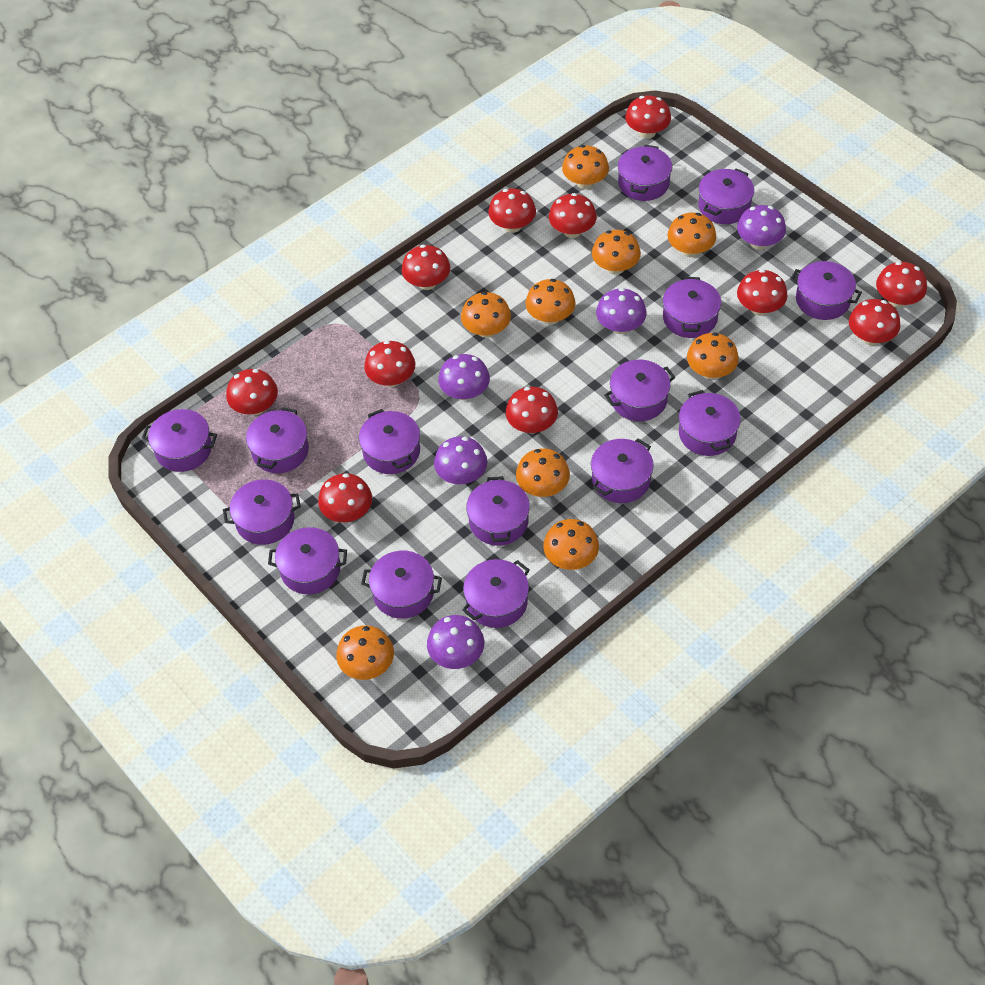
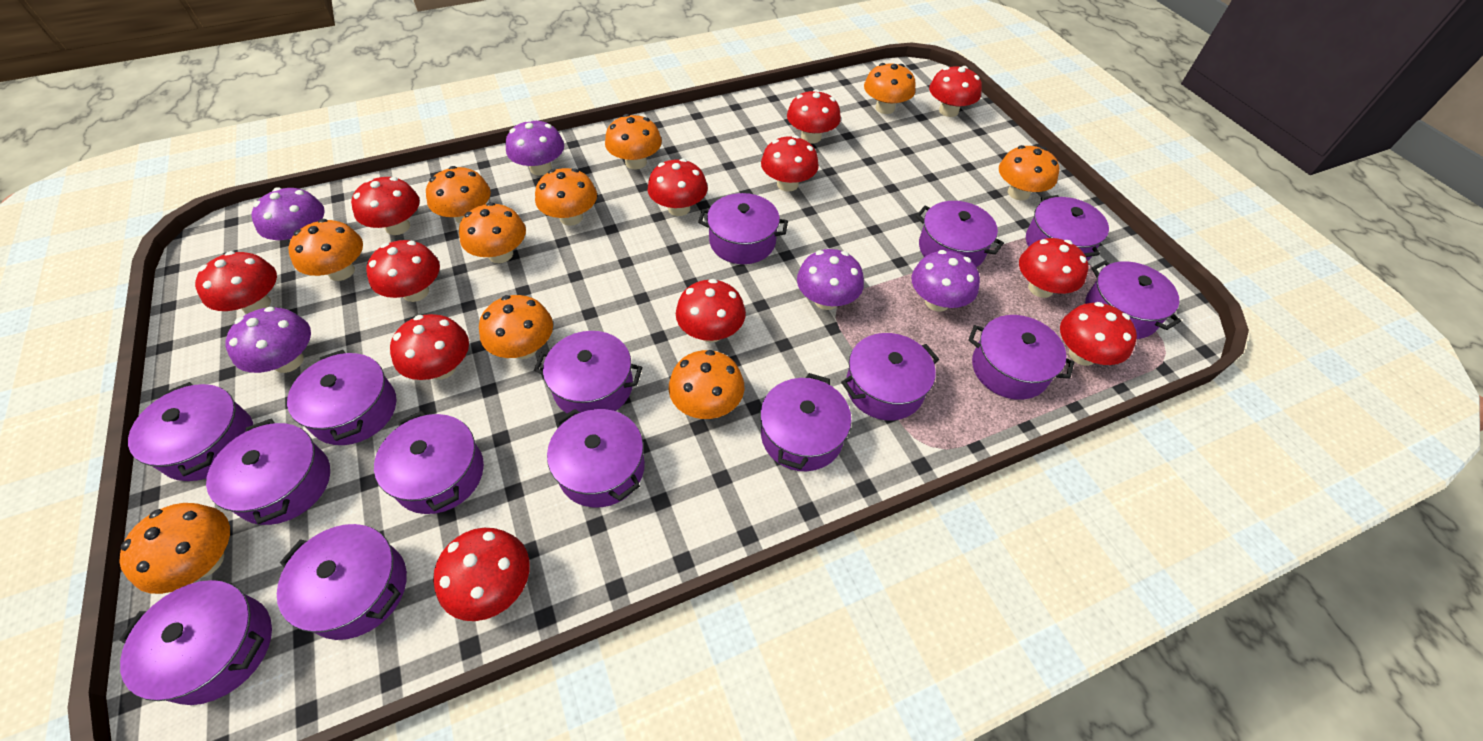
orange mushroom: [336,625,394,680] [461,292,511,338] [516,448,570,497] [525,279,576,325] [543,519,599,570] [562,145,609,189] [592,230,641,275] [667,213,716,257] [687,332,739,379] = 9 -> [119,503,230,594] [288,219,363,281] [426,166,491,224] [459,202,526,263] [479,295,553,359] [535,168,597,226] [605,114,662,170] [669,350,744,419] [864,63,915,114] [999,145,1059,201] = 10
red mushroom: [226,369,278,415] [318,473,372,522] [364,340,415,387] [402,245,450,290] [488,188,536,233] [506,387,558,434] [549,193,597,238] [625,95,671,139] [737,269,787,316] [849,299,900,345] [876,262,927,308] = 11 -> [195,251,277,314] [351,177,420,235] [366,240,440,302] [390,314,469,380] [433,528,530,621] [648,158,708,216] [676,279,746,343] [761,135,819,192] [787,89,841,143] [929,66,982,117] [1019,238,1088,298] [1060,302,1137,366] = 12

